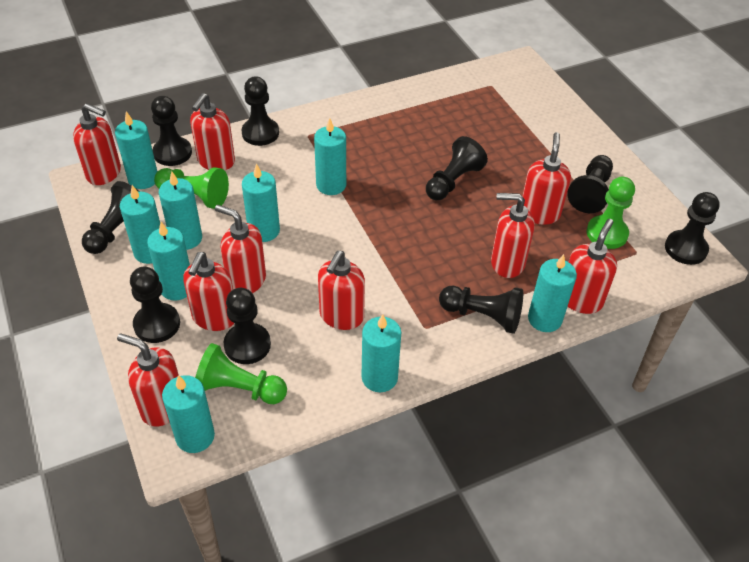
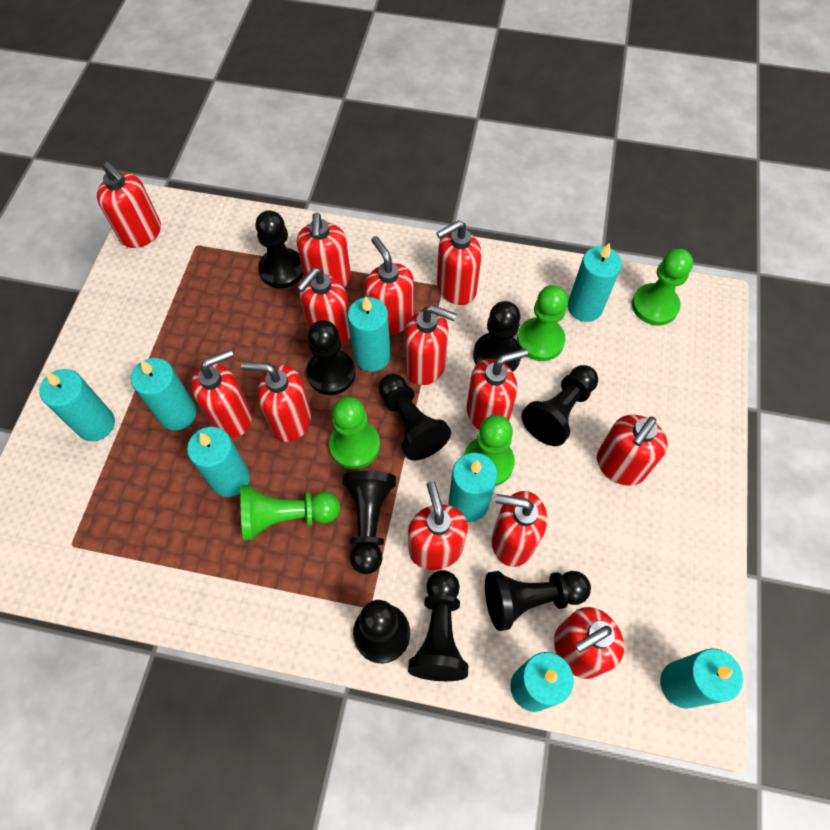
green pawn: [154,168,229,209] [195,343,287,404] [586,177,635,249] = 3 -> [240,485,340,541] [329,397,380,469] [464,415,515,486] [517,285,568,361] [632,249,693,326] = 5
red soap dispenser: [73,103,121,185] [117,333,179,427] [183,252,234,331] [190,93,235,170] [215,204,266,293] [318,251,365,330] [491,193,535,278] [522,132,571,225] [568,219,617,314] = 9 -> [97,162,161,248] [191,349,252,438] [241,362,311,442] [297,213,351,288] [297,268,351,345] [364,236,414,335] [405,305,457,385] [408,481,468,570] [436,220,482,305] [467,349,528,430] [492,491,547,567] [554,607,624,679] [597,415,668,485] = 13
turquoise candle: [115,111,157,189] [120,185,160,264] [147,222,190,301] [159,171,202,250] [162,375,215,453] [242,163,280,242] [314,118,346,195] [362,314,401,392] [528,254,577,332] = 9 -> [40,369,115,441] [131,358,197,430] [187,427,250,497] [348,297,391,372] [449,453,497,522] [510,652,574,712] [568,243,622,322] [660,648,743,709] = 8

